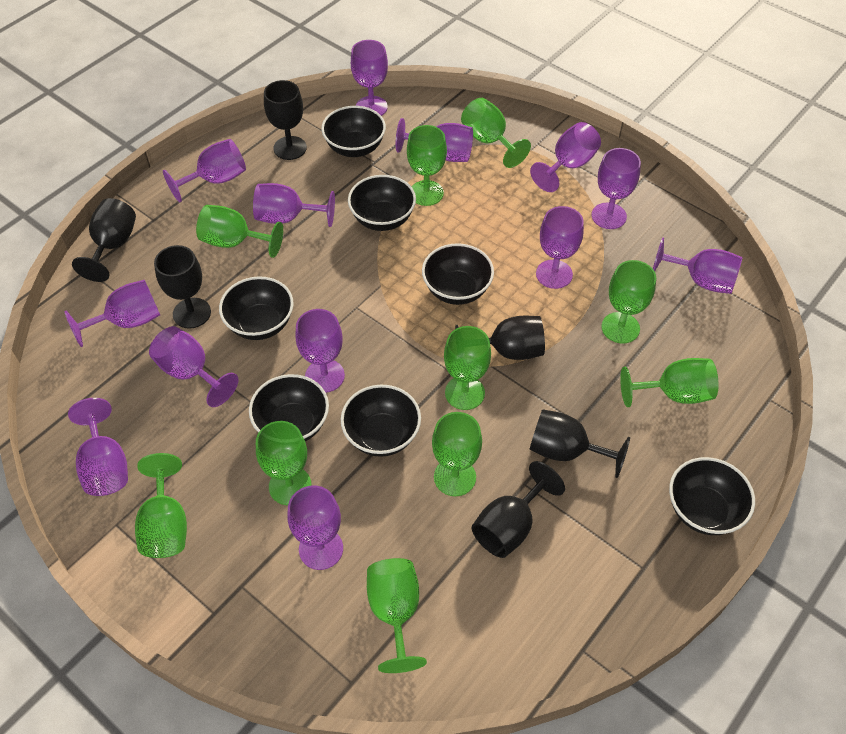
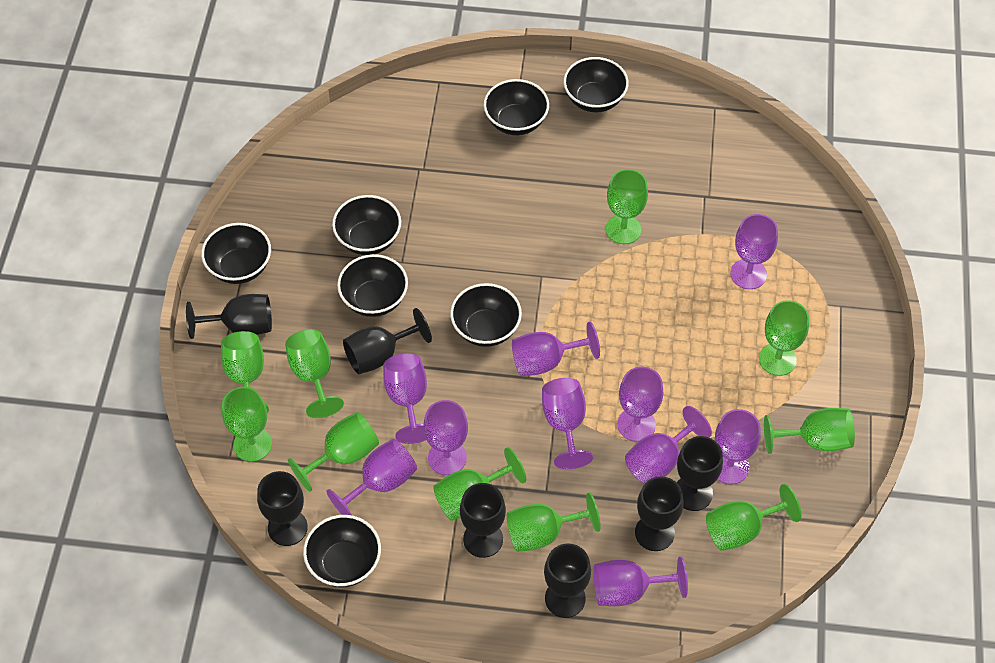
black goblet: [72,198,136,282] [154,245,211,329] [264,80,307,160] [455,316,545,360] [472,461,565,558] [530,409,630,478] = 6 -> [186,294,272,339] [257,471,308,546] [343,308,432,374] [460,483,506,558] [544,543,591,618] [635,477,683,551] [677,436,723,511] = 7
purple goblet: [65,280,160,347] [68,398,128,496] [149,326,238,407] [163,139,246,202] [253,183,335,227] [287,485,343,570] [295,309,345,393] [351,40,388,116] [396,118,473,162] [530,122,601,192] [536,206,584,289] [591,148,641,229] [653,237,742,294] = 13 -> [327,439,417,515] [383,353,427,444] [423,400,468,475] [512,322,600,376] [542,378,593,469] [594,557,688,606] [617,367,663,442] [625,406,712,484] [715,409,760,484] [730,214,778,289] = 10

